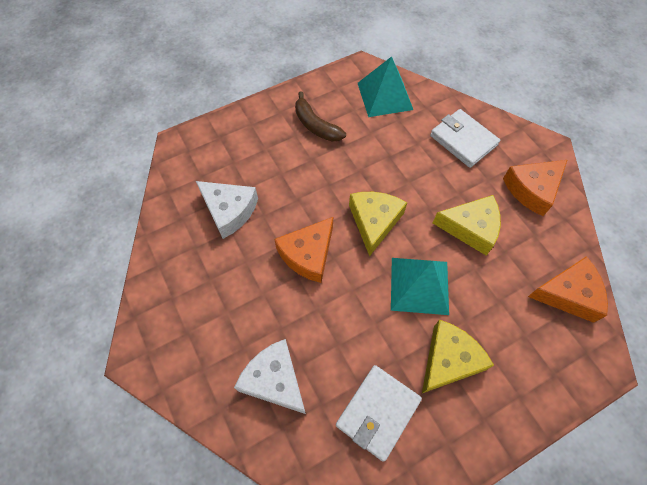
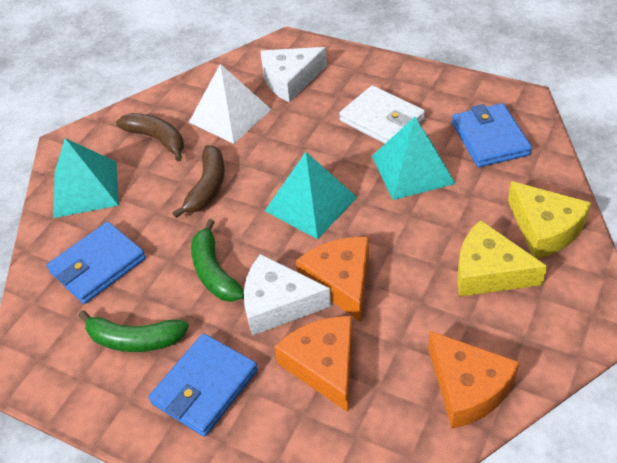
blue wallet: none = 0 -> [47,222,146,304] [148,333,258,437] [452,103,532,167] = 3
brown banana: [295,91,346,141] = 1 -> [116,113,184,161] [172,145,225,218] = 2
green banana: none = 0 -> [78,310,189,352] [191,219,244,302] = 2
turquoise pyramid: [358,56,413,117] [391,258,449,315] = 2 -> [53,138,119,218] [265,152,357,239] [372,117,456,200] = 3
white pyramid: none = 0 -> [189,64,272,144] = 1
white wallet: [336,365,422,462] [430,109,500,168] = 2 -> [339,85,425,144] = 1
yellow cheese: [349,192,407,257] [422,319,494,393] [433,195,501,256] = 3 -> [457,220,548,297] [508,181,591,259] = 2

